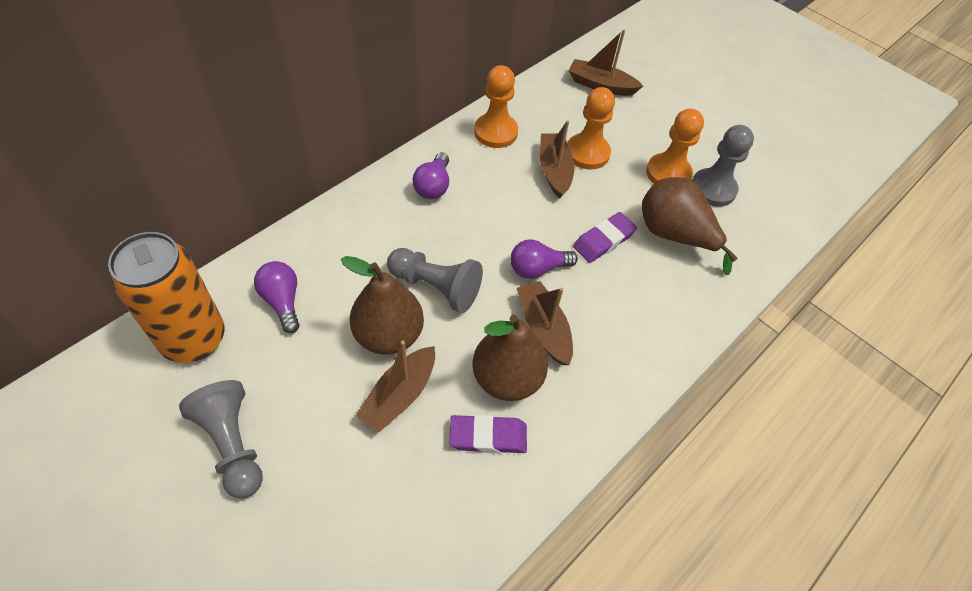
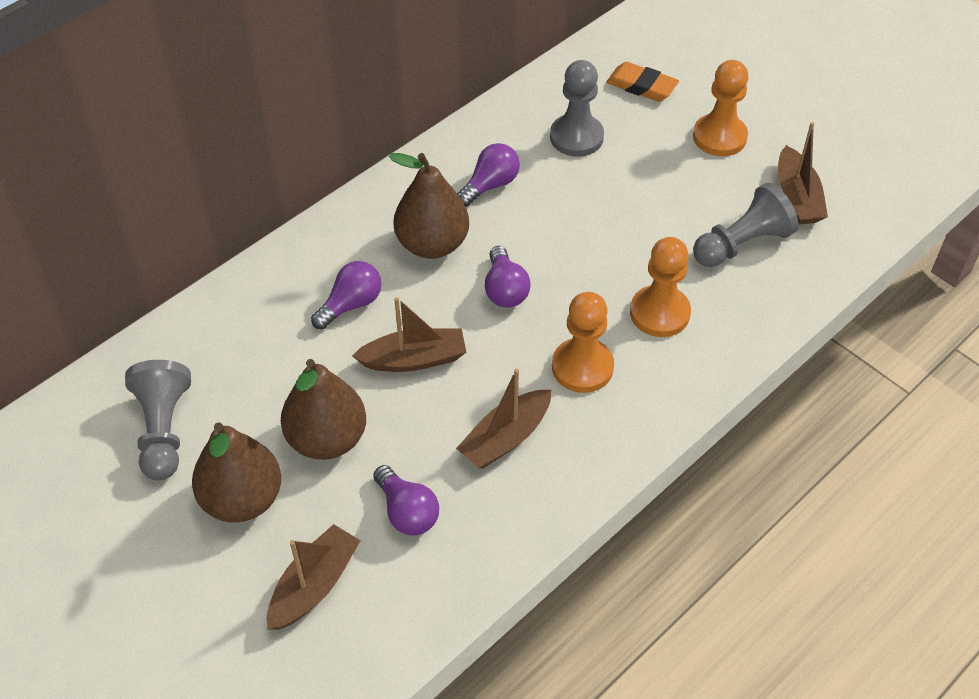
orange can: [108,232,225,363] = 1 -> none = 0
orange eraser: none = 0 -> [606,62,679,102] = 1
purple eraser: [449,415,527,454] [573,212,637,263] = 2 -> none = 0
purple light bulb: [254,261,300,333] [413,152,449,199] [511,239,578,279] = 3 -> [311,261,381,329] [373,465,439,535] [457,143,520,207] [485,246,531,308] = 4

